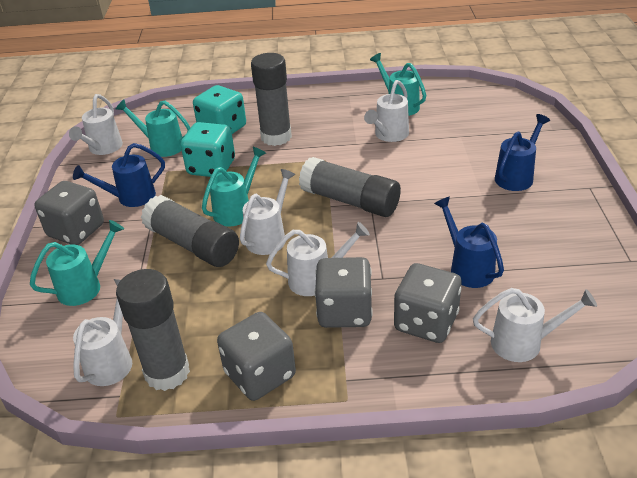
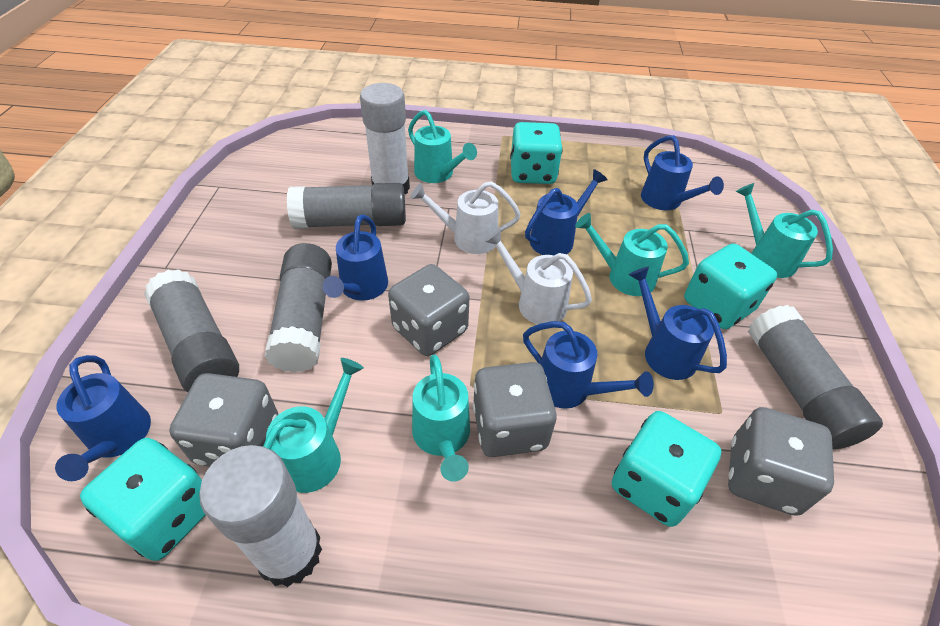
blue watering can: [73,143,165,207] [434,196,504,288] [495,114,550,191] = 3 -> [55,355,151,481] [323,214,388,301] [523,321,654,409] [525,169,608,255] [629,266,727,380] [641,135,724,210] = 6
turquoise dice: [180,122,235,177] [193,85,246,134] = 2 -> [80,438,206,561] [510,122,563,184] [612,411,721,527] [684,244,777,329] = 4
turquoise watering can: [30,220,124,306] [116,99,191,157] [202,147,266,226] [370,53,426,116] = 4 -> [263,358,364,493] [408,110,477,183] [412,355,470,482] [575,213,689,296] [736,183,833,278] = 5
white glue stick: none = 0 -> [199,445,322,587] [360,83,410,194] = 2
white watering can: [69,94,123,155] [73,279,132,386] [240,169,296,255] [266,222,370,296] [364,80,409,142] [473,288,597,362] = 6 -> [411,181,521,254] [485,229,592,324] = 2

